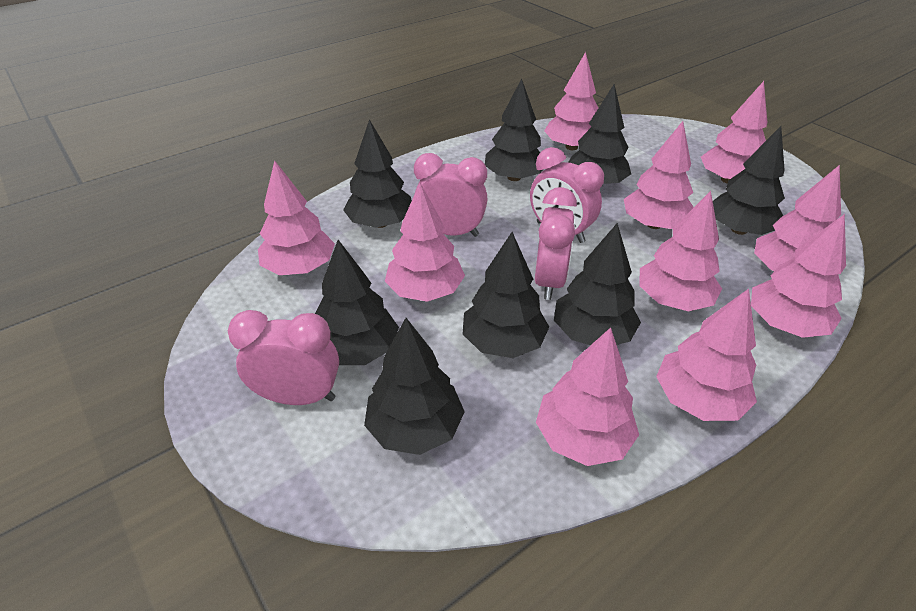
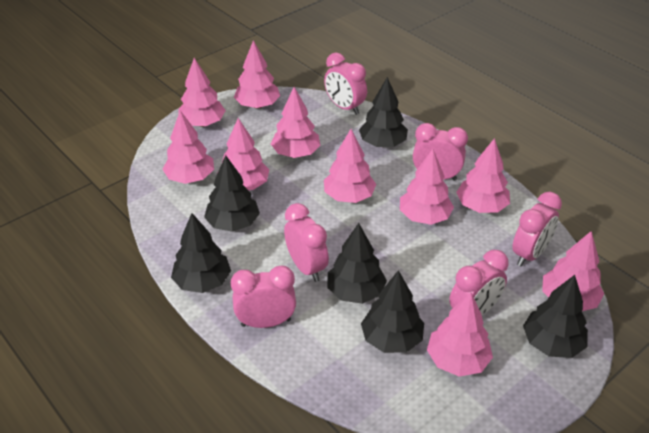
black tree: [315,240,399,365] [343,119,412,228] [364,318,465,455] [463,232,549,358] [485,78,542,181] [554,223,641,345] [568,84,631,184] [713,126,785,235] = 8 -> [171,213,231,293] [204,155,260,232] [327,223,387,304] [359,77,408,147] [361,270,424,353] [523,275,588,358] = 6
pink clock: [228,310,339,405] [414,153,488,237] [530,147,604,243] [535,187,577,300] = 4 -> [231,265,296,328] [284,203,329,282] [324,53,367,115] [413,123,468,181] [449,250,509,315] [512,192,562,267] = 6

